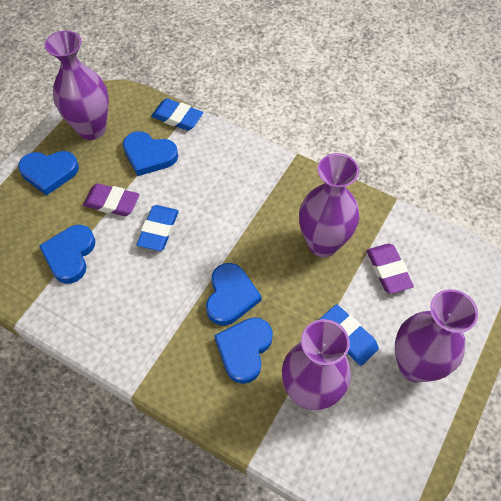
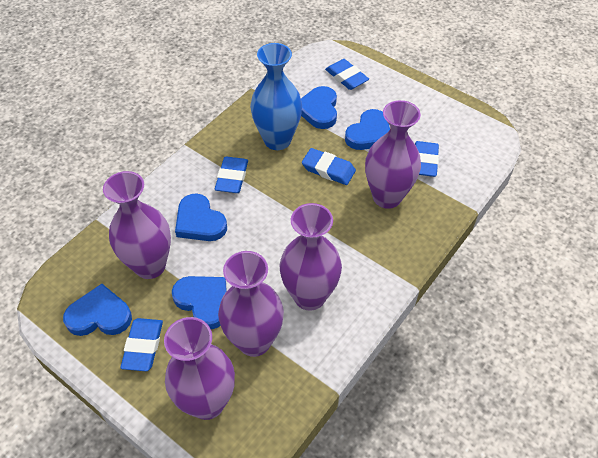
blue eraser: [137,205,179,251] [151,98,203,131] [319,304,379,366] = 3 -> [120,318,163,371] [215,157,248,193] [302,148,356,185] [325,59,369,90] [415,141,439,177] = 5
blue vase: none = 0 -> [250,43,302,150] = 1
purple eraser: [83,184,140,216] [366,244,414,294] = 2 -> none = 0
purple vase: [45,30,109,140] [282,319,351,410] [299,153,359,257] [395,289,478,382] = 4 -> [103,171,171,279] [164,317,235,420] [218,251,284,357] [280,203,342,311] [365,100,421,209] = 5

